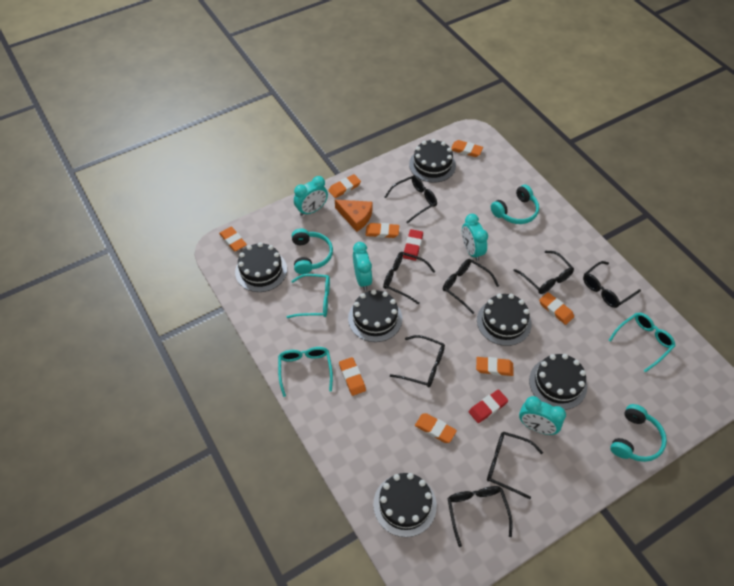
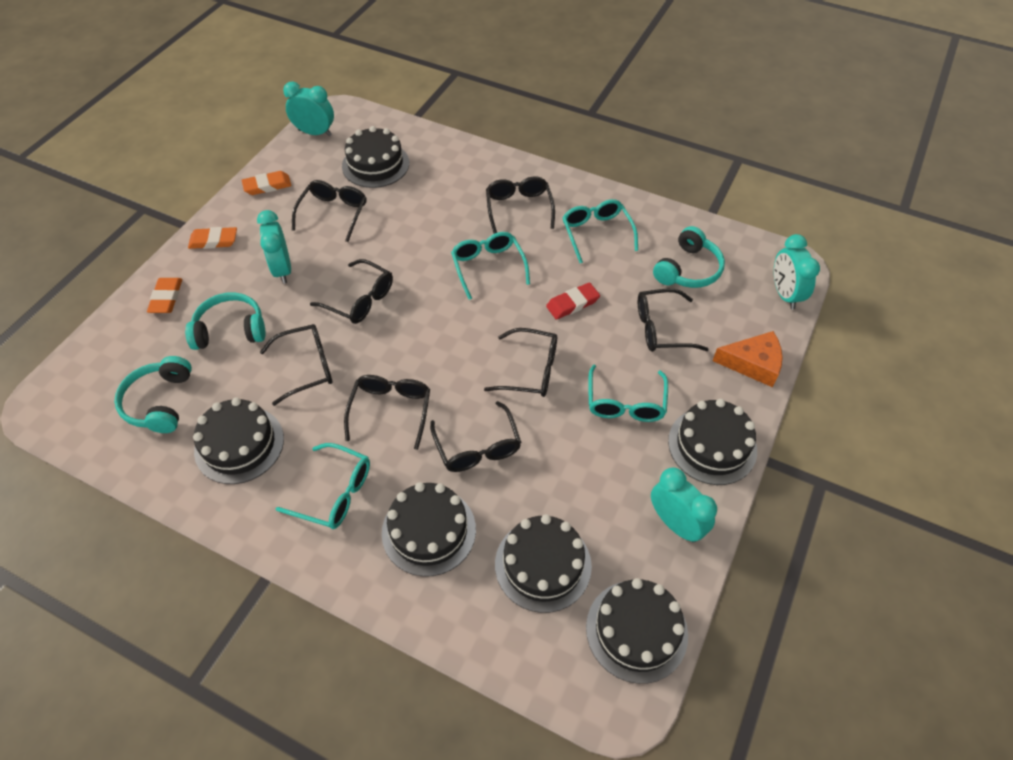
orange eraser: [219,227,247,252] [328,174,361,198] [339,357,366,396] [365,223,399,238] [415,413,457,443] [451,140,483,157] [476,357,513,376] [539,292,574,325] = 8 -> [147,278,182,313] [188,227,237,249] [241,171,292,195] = 3
red eraser: [403,229,423,261] [469,389,508,423] = 2 -> [546,282,600,320] = 1
turquoise glasses: [278,347,333,397] [287,274,330,318] [609,313,676,373] = 3 -> [276,443,370,529] [451,232,530,300] [562,199,638,263] [588,364,668,422] = 4

